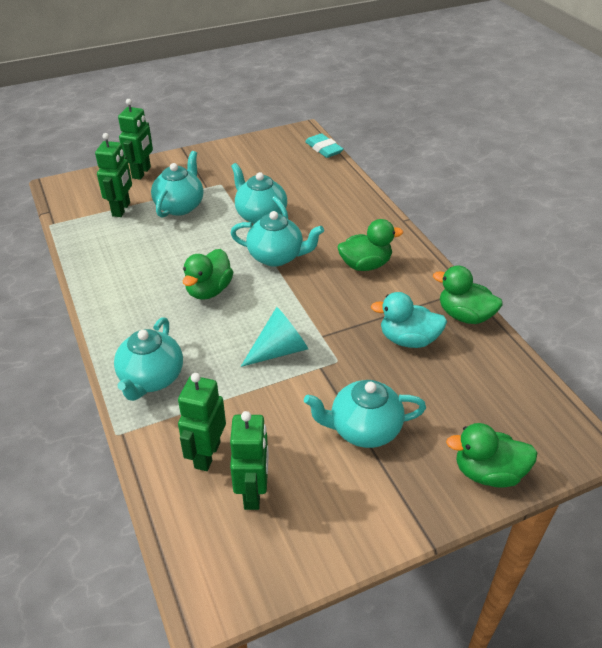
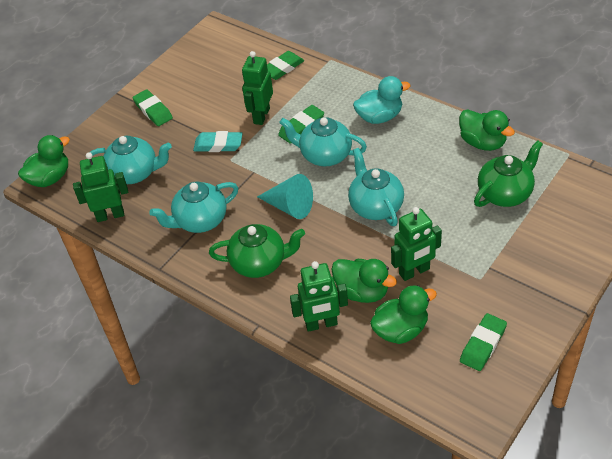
green eraser: none = 0 -> [132,89,173,126] [267,51,304,80] [278,105,324,144] [460,313,507,371] = 4
green teapot: none = 0 -> [209,224,305,278] [474,140,543,207] = 2
turquoise teapot: [114,317,183,401] [151,151,204,218] [231,163,288,224] [231,211,324,267] [304,380,426,448] = 5 -> [90,136,172,184] [149,182,238,233] [279,117,367,166] [348,148,404,226] = 4

